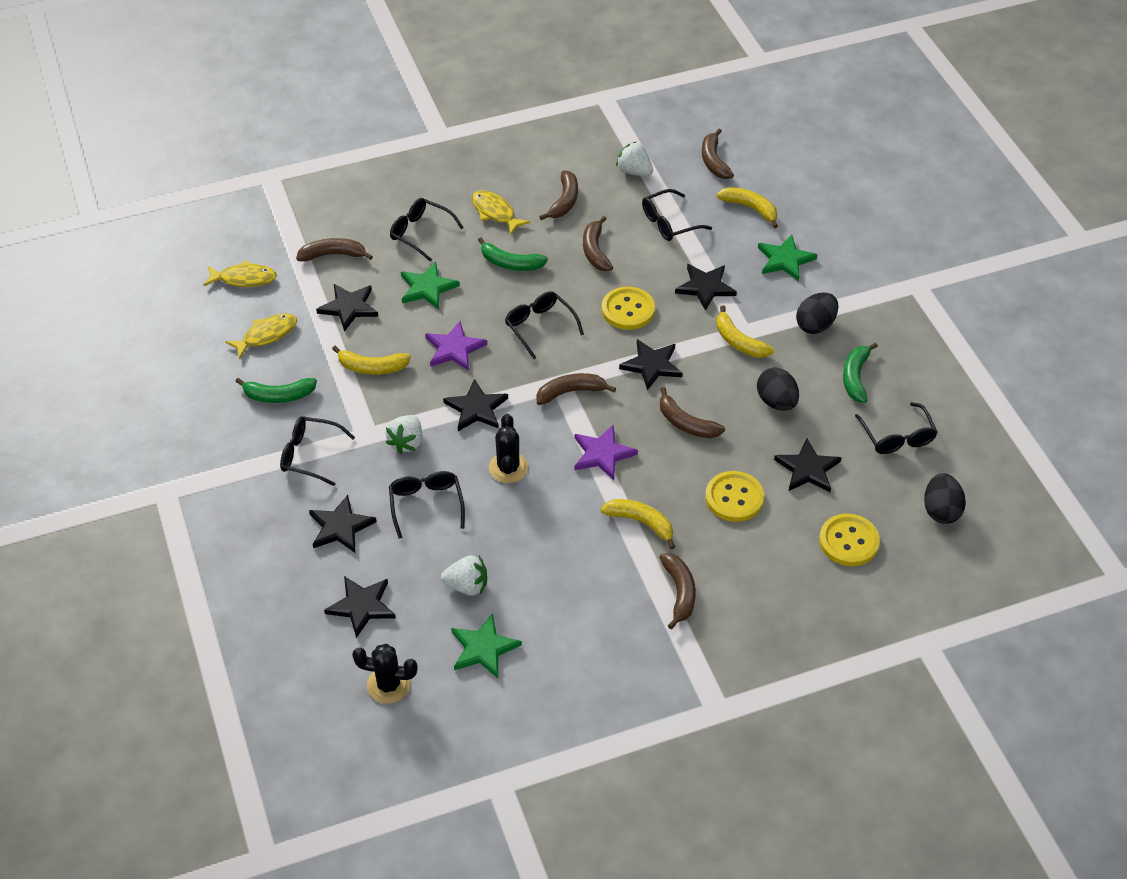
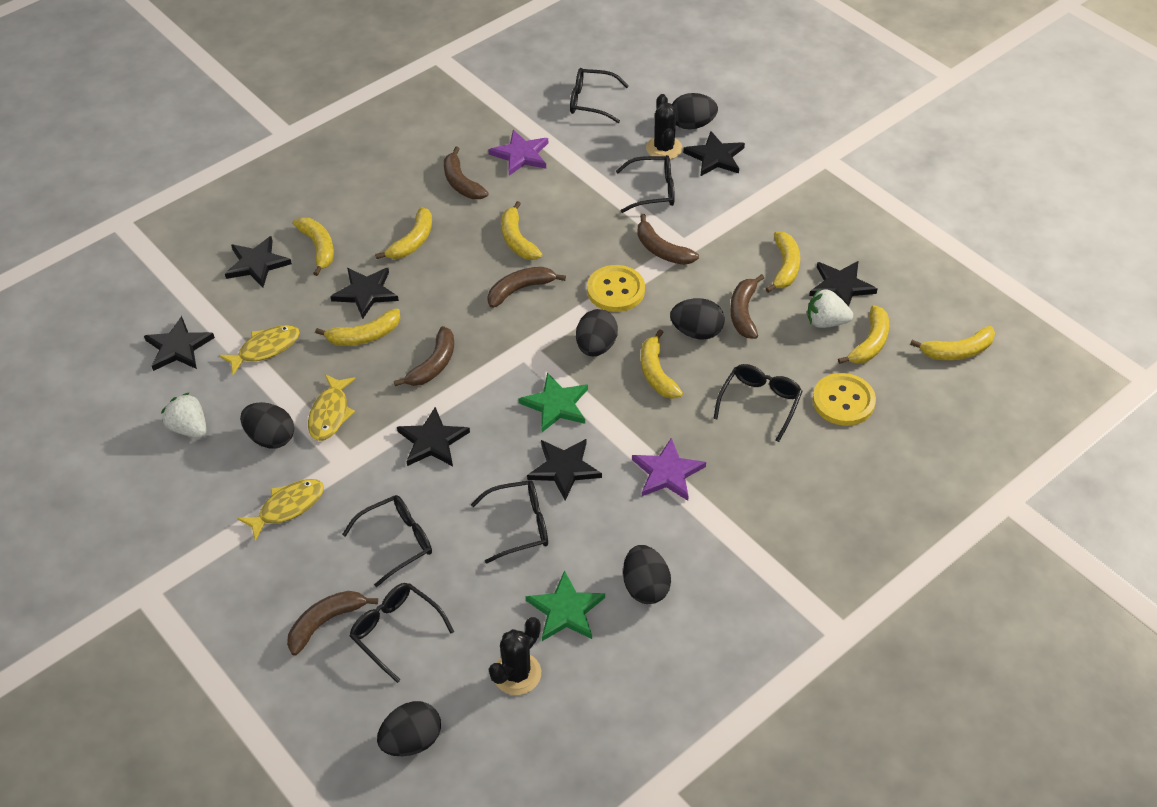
black egg: [757,368,799,411] [796,292,838,334] [924,473,966,524] = 3 -> [240,402,294,449] [377,701,441,756] [576,309,618,356] [623,545,671,604] [670,298,725,340] [672,93,718,130] = 6
brown banana: [296,238,373,261] [536,373,616,405] [539,170,578,220] [583,216,613,271] [659,553,696,629] [660,387,725,438] [702,129,734,179] = 7 -> [287,591,378,656] [394,326,454,386] [444,147,489,199] [487,267,566,308] [637,214,699,265] [730,274,764,339] = 6
green banana: [235,378,317,403] [478,237,548,271] [843,342,878,403] = 3 -> none = 0
green star: [401,262,460,309] [451,613,522,678] [758,235,817,281] = 3 -> [518,372,588,432] [526,570,605,641] = 2
white strawberry: [386,415,422,454] [441,555,487,596] [616,141,653,176] = 3 -> [161,392,206,438] [808,289,853,328] = 2
yellow banana: [332,346,411,375] [600,499,675,549] [717,187,778,228] [717,305,774,358] = 4 -> [293,217,334,276] [315,308,400,346] [375,207,432,259] [501,201,543,260] [641,329,683,399] [766,232,800,293] [838,305,889,364] [910,326,995,360] = 8
yellow button: [602,287,655,330] [705,471,764,522] [819,514,880,566] = 3 -> [587,265,645,312] [813,373,876,426] = 2

